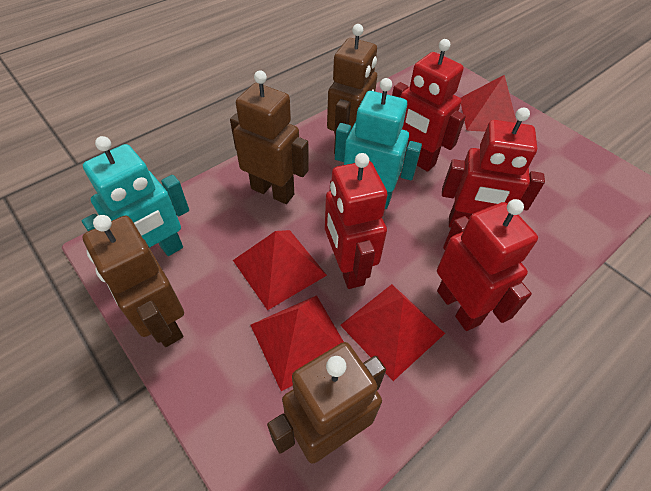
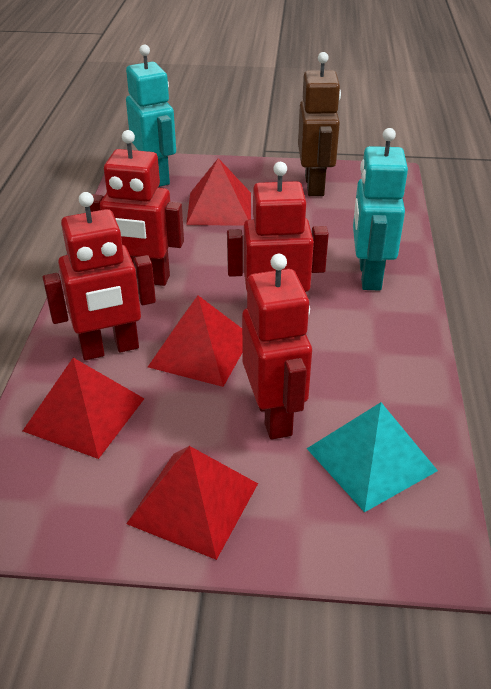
brown robot: [82,215,184,347] [230,70,309,204] [267,342,386,464] [327,24,377,154] = 4 -> [298,52,341,196] = 1
turquoise pyramid: none = 0 -> [307,402,438,512] = 1

